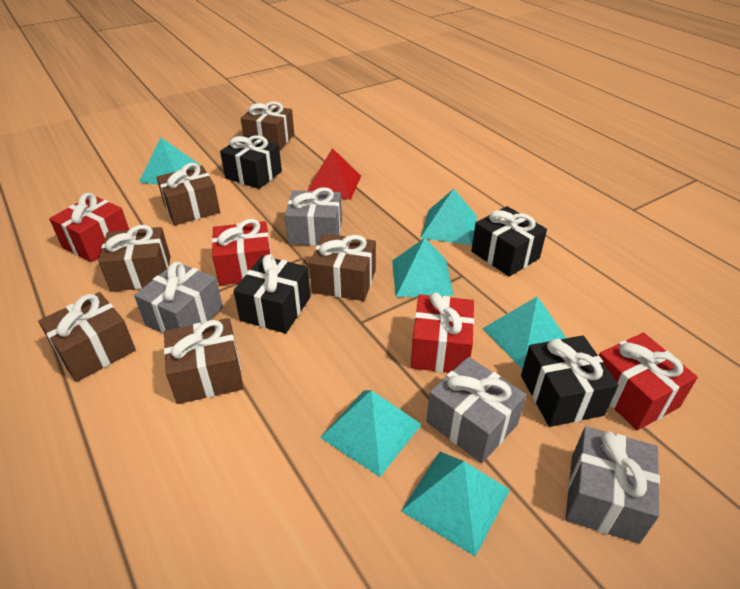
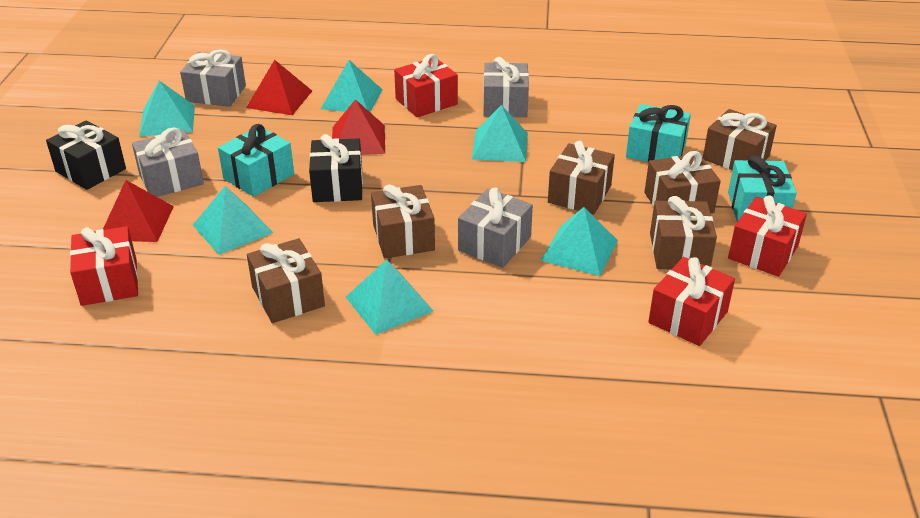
black gift: [220,135,282,189] [233,254,311,333] [471,206,547,277] [521,335,618,427] = 4 -> [46,120,126,190] [309,134,363,202] = 2
red pyramid: [308,148,361,200] = 1 -> [103,180,174,242] [246,60,312,115] [332,99,385,155] = 3
turquoise gift: none = 0 -> [218,124,294,197] [626,104,691,162] [728,155,797,222] = 3

